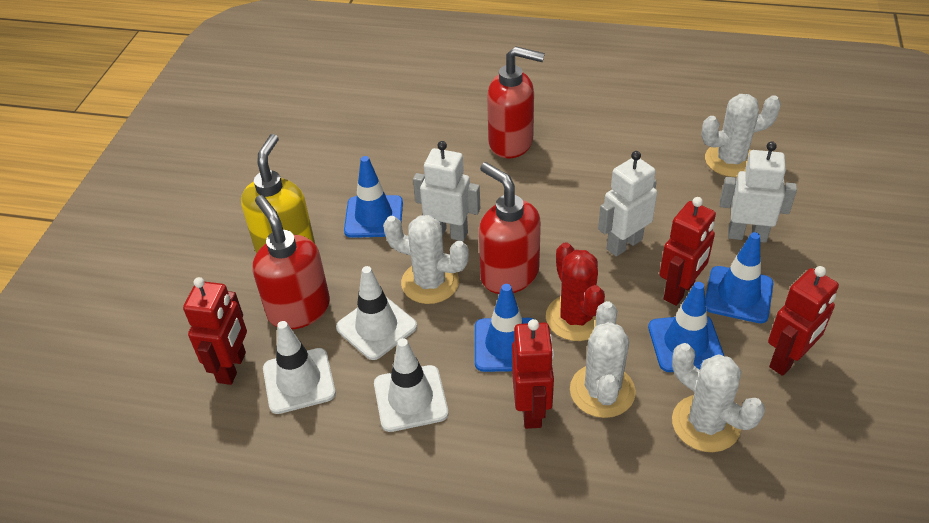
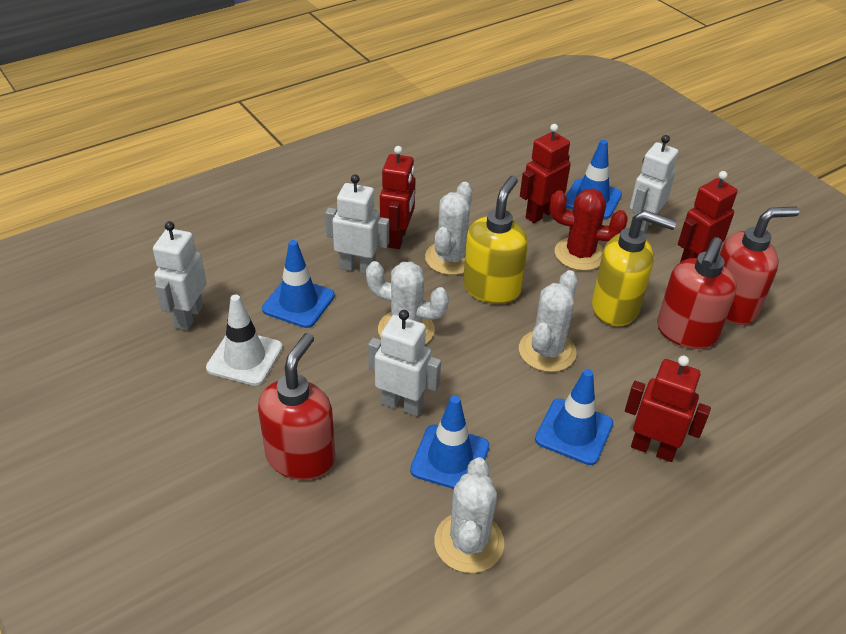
white robot: [413,141,480,241] [598,151,657,257] [720,141,797,243] = 3 -> [153,221,206,330] [325,174,389,274] [368,310,441,416] [630,135,678,233] = 4
white traffic cone: [263,321,336,414] [336,266,417,360] [374,338,449,432] = 3 -> [206,295,283,386] = 1
yellow soap dispenser: [241,134,315,253] = 1 -> [463,176,528,304] [592,210,677,326] = 2

